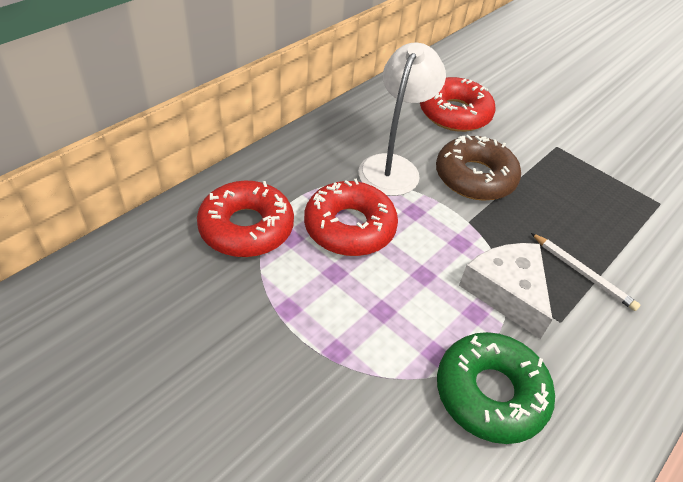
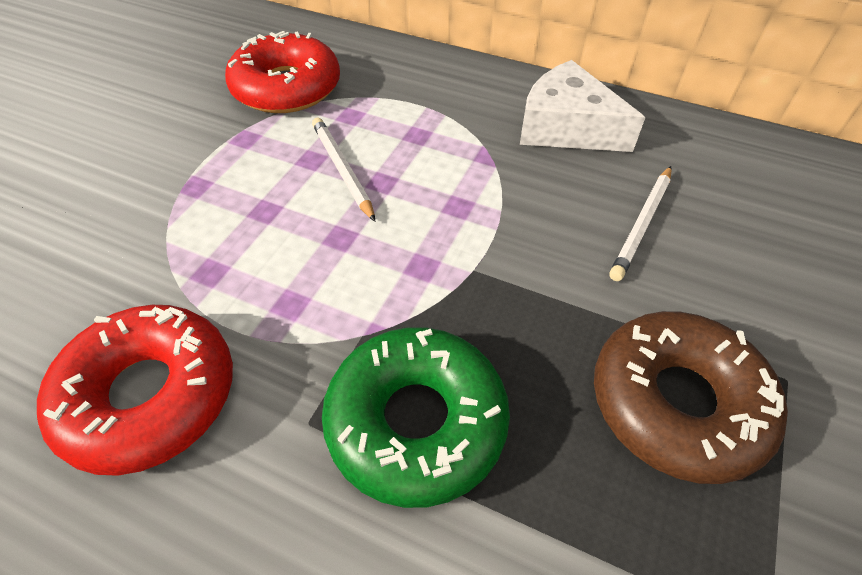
red donut: [197,180,294,257] [304,178,398,256] [420,77,496,132] = 3 -> [37,305,233,476] [225,31,340,113] = 2
white lamp: [358,43,446,196] = 1 -> none = 0
white pencil: [531,233,640,311] = 1 -> [312,118,375,222] [609,166,672,281] = 2

